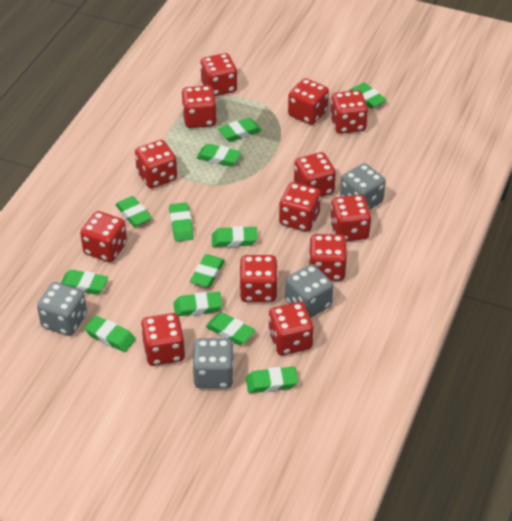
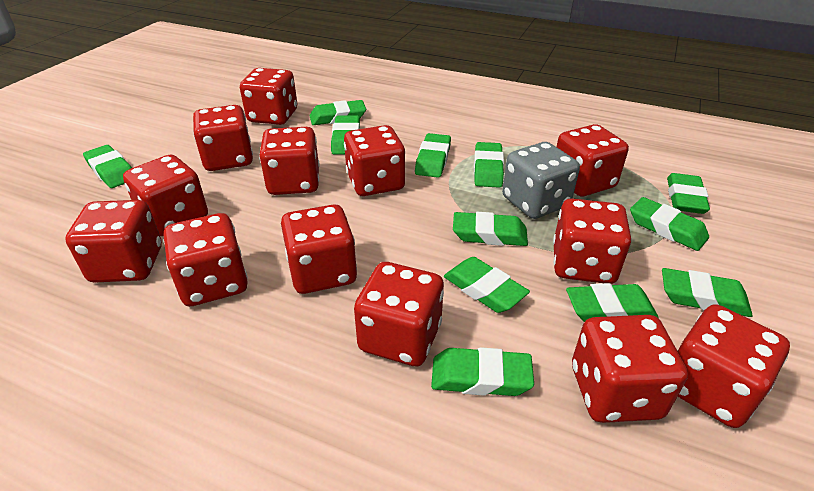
grey dice: [37,282,87,336] [192,338,234,388] [285,264,333,318] [340,163,386,210] = 4 -> [502,142,580,219] = 1

